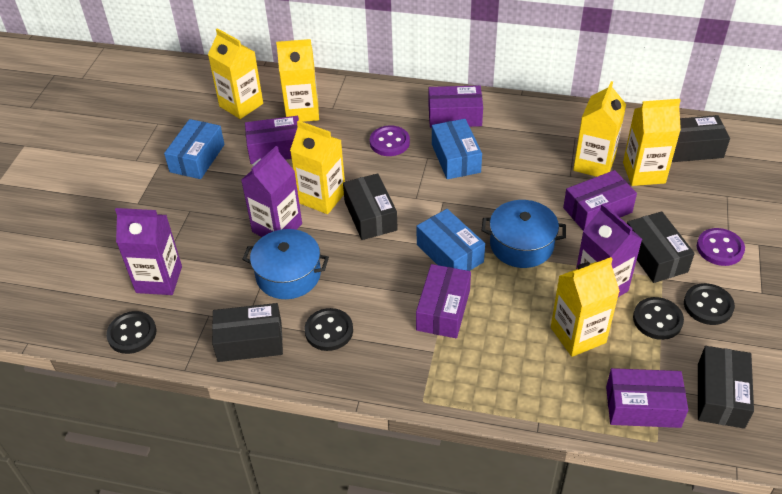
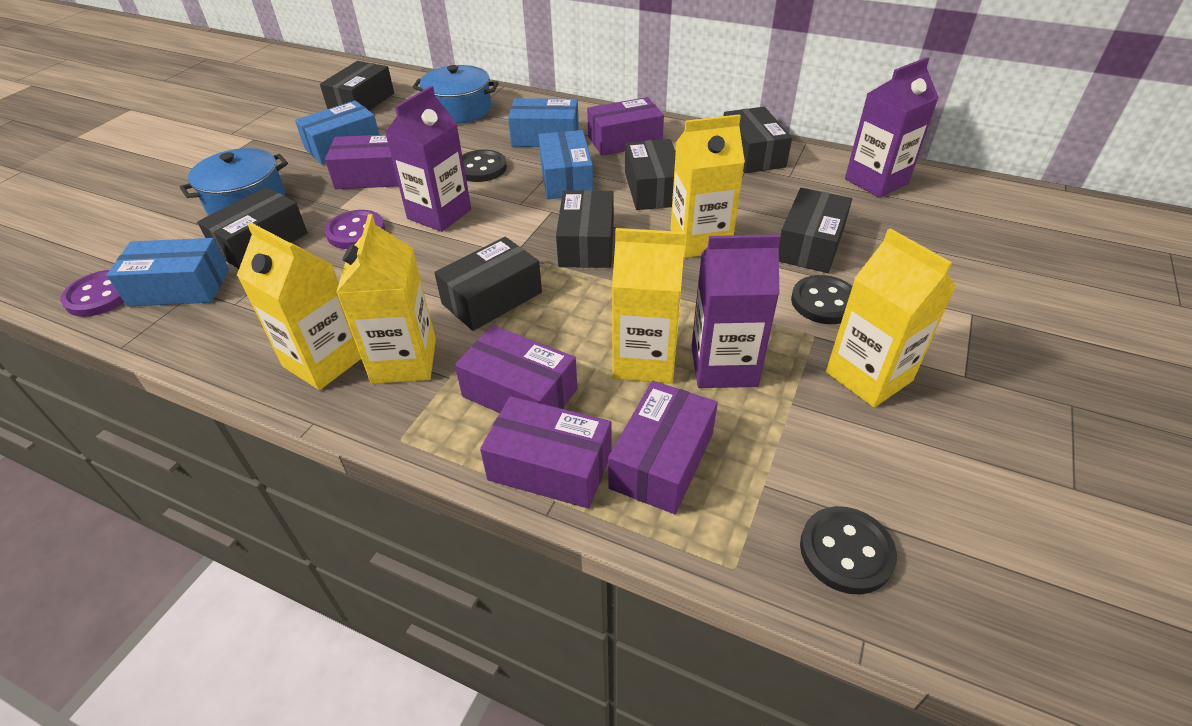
black box: [212,303,283,362] [343,173,398,240] [627,211,695,283] [672,115,730,162] [698,346,754,429] = 5 -> [197,187,308,269] [320,61,394,111] [434,237,542,331] [556,190,614,268] [625,139,676,210] [724,107,792,173] [779,188,852,273] = 7
black button: [106,311,156,354] [305,308,353,351] [633,297,684,340] [684,283,735,325] = 4 -> [462,150,507,182] [791,275,852,324] [800,506,897,595] = 3
blue box: [164,119,225,179] [417,209,485,271] [432,119,482,179] = 3 -> [107,238,229,306] [295,100,379,165] [508,98,579,147] [539,130,593,199] = 4
yellow carton: [208,28,263,119] [276,39,319,122] [290,121,345,214] [551,257,620,357] [573,81,626,177] [623,99,681,186] = 6 -> [237,222,361,390] [336,214,436,384] [612,228,686,383] [670,114,745,258] [826,228,956,408] = 5

